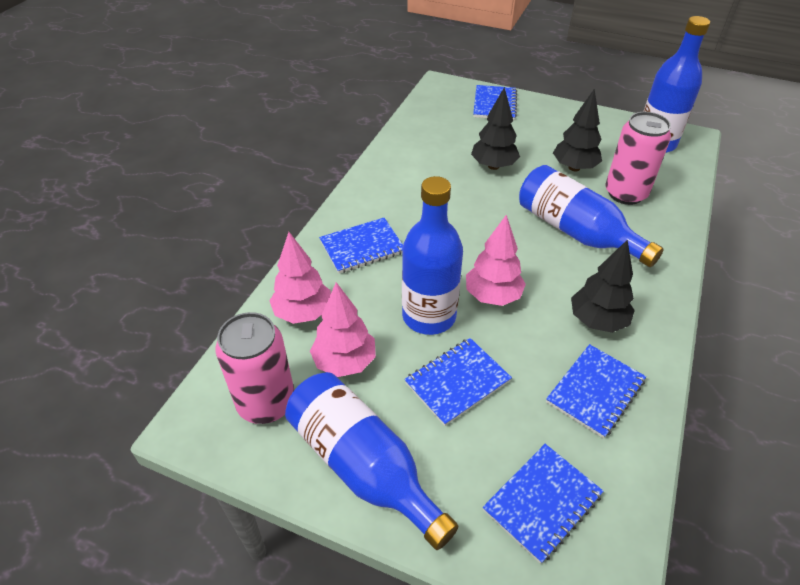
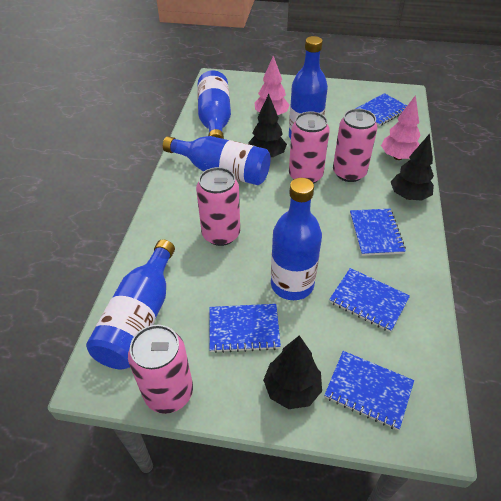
blue bottle: [285,372,458,550] [402,176,463,335] [519,165,664,267] [643,16,710,153] = 4 -> [86,240,175,369] [163,136,271,185] [197,70,231,139] [271,178,322,300] [289,36,328,139] = 5
pink can: [216,312,294,424] [606,112,671,205] = 2 -> [128,325,193,414] [196,167,240,246] [289,111,330,184] [333,109,377,182] = 4
pink tree: [269,232,331,324] [310,282,376,377] [466,215,526,306] = 3 -> [255,56,290,115] [381,95,420,160] = 2

